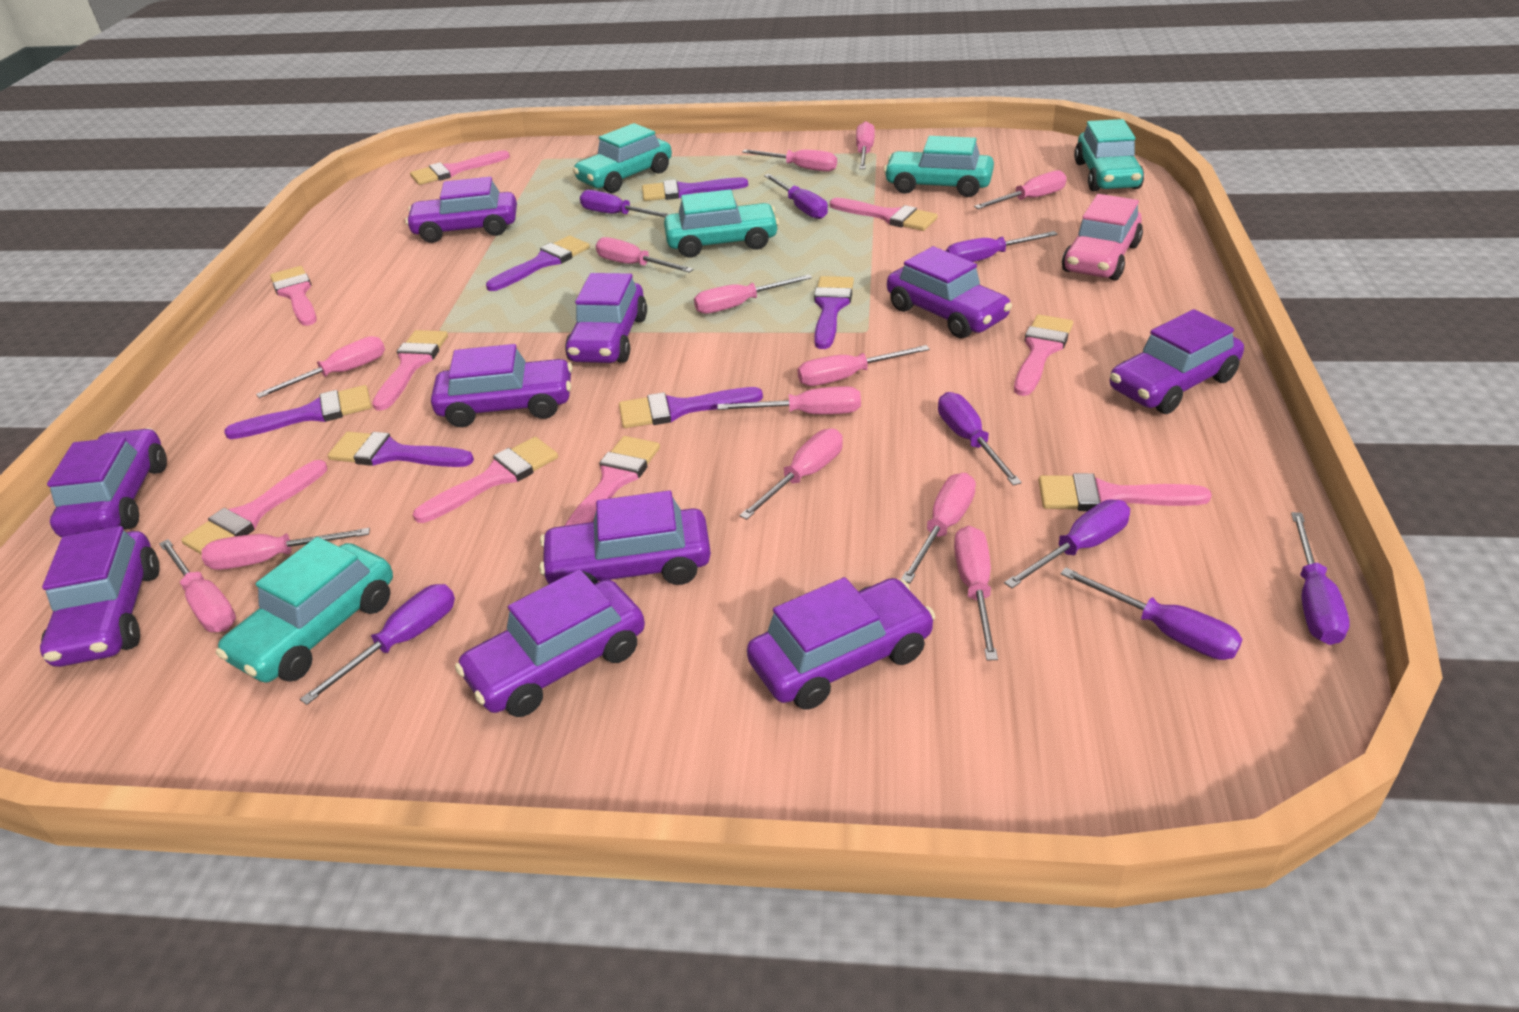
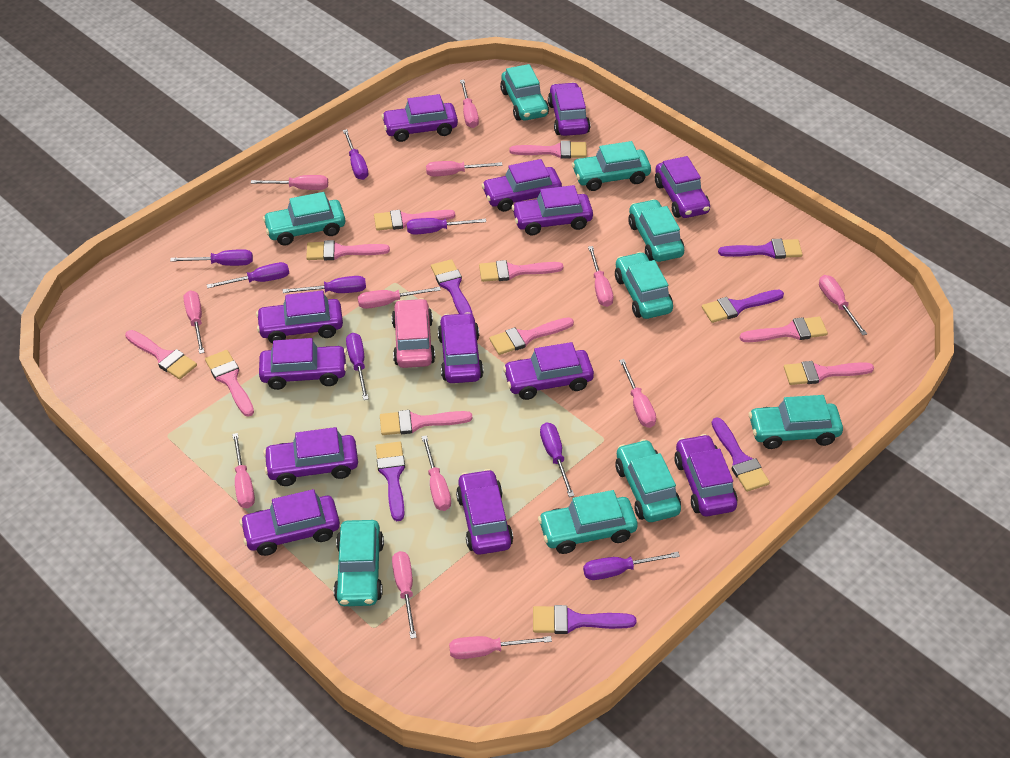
pink brush: [181,460,327,555] [270,266,317,326] [372,330,448,411] [410,150,510,185] [413,437,558,523] [565,436,660,526] [830,198,938,231] [1014,314,1073,396] [1039,473,1212,511] = 9 -> [125,330,197,379] [205,350,254,417] [306,240,390,260] [374,210,455,231] [380,410,472,435] [479,260,563,282] [489,317,574,355] [510,141,587,159] [740,316,828,342] [784,361,874,385] = 10
pink screwdriver: [159,539,236,632] [202,528,370,570] [256,336,385,398] [596,237,694,273] [694,274,812,314] [717,386,861,414] [739,428,843,520] [742,149,837,172] [797,345,930,386] [856,121,875,169] [901,473,976,583] [954,526,998,660] [974,170,1067,209] = 13 -> [183,290,205,354] [232,433,255,508] [251,175,328,190] [358,287,441,309] [392,551,417,639] [421,435,451,511] [426,161,503,177] [449,636,552,659] [460,80,479,128] [588,246,613,307] [619,359,656,428] [819,275,867,335] = 12
purple car: [40,526,160,667] [47,428,167,537] [405,177,517,243] [431,344,573,427] [455,569,645,717] [539,491,711,585] [565,273,647,363] [747,577,936,710] [887,246,1012,338] [1110,309,1244,414] = 10 -> [240,489,340,556] [256,290,343,344] [259,338,347,390] [263,427,358,486] [381,94,458,142] [438,312,484,383] [456,469,513,555] [482,159,562,212] [503,342,594,400] [512,185,593,235] [548,82,590,136] [655,156,710,218] [674,434,737,516] = 13
turquoise car: [216,537,393,683] [573,123,672,193] [664,189,779,258] [884,136,994,197] [1074,119,1144,191] = 5 -> [263,192,345,245] [334,520,384,606] [500,64,549,121] [538,490,638,554] [572,141,651,191] [615,252,673,319] [615,439,681,522] [628,199,684,262] [749,395,843,449] = 9

